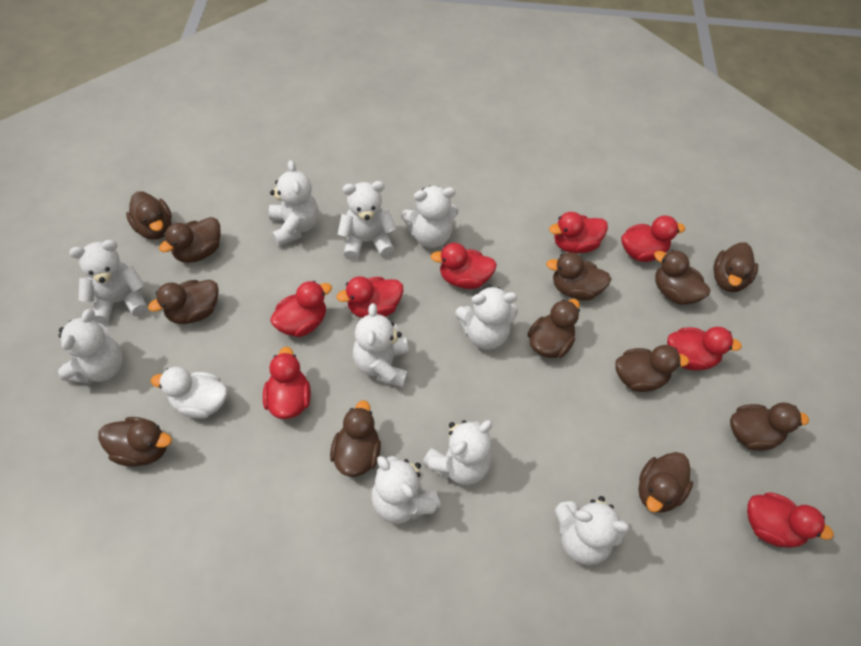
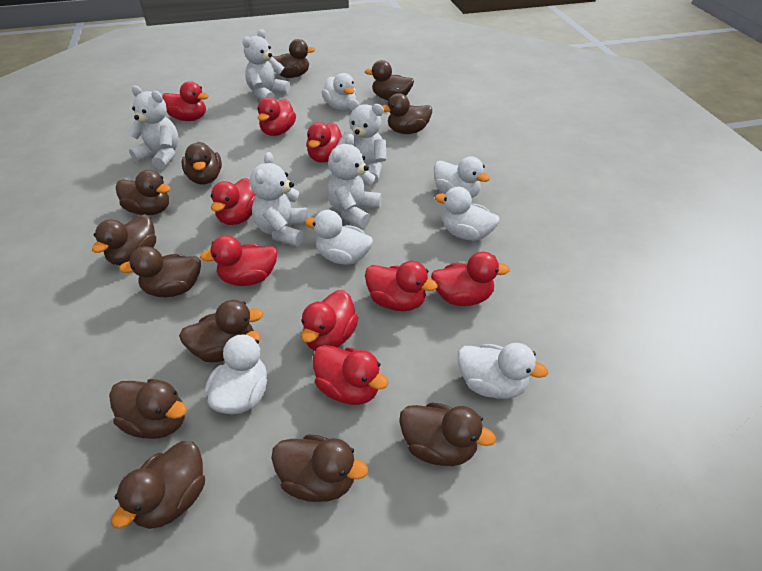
red duck: [263,347,311,419] [270,281,332,337] [336,276,403,318] [430,243,497,289] [549,212,608,253] [621,216,685,262] [667,327,742,370] [747,492,834,548] = 8 -> [162,81,209,121] [200,235,278,286] [211,178,256,225] [257,97,296,136] [301,290,358,351] [306,122,342,162] [313,345,388,405] [365,261,438,311] [431,252,510,306] = 9
white duck: [151,367,227,419] = 1 -> [205,331,267,414] [305,210,373,265] [322,73,356,110] [434,156,490,198] [435,187,500,241] [457,343,548,399] = 6
white teddy bear: [58,309,123,384] [69,240,148,324] [269,160,318,246] [338,181,397,260] [353,303,409,388] [371,456,441,524] [401,186,459,248] [423,420,493,485] [455,285,518,350] [554,496,630,565] = 10 -> [127,86,179,170] [243,29,290,100] [250,152,309,247] [327,134,382,228] [336,99,387,185] = 5

